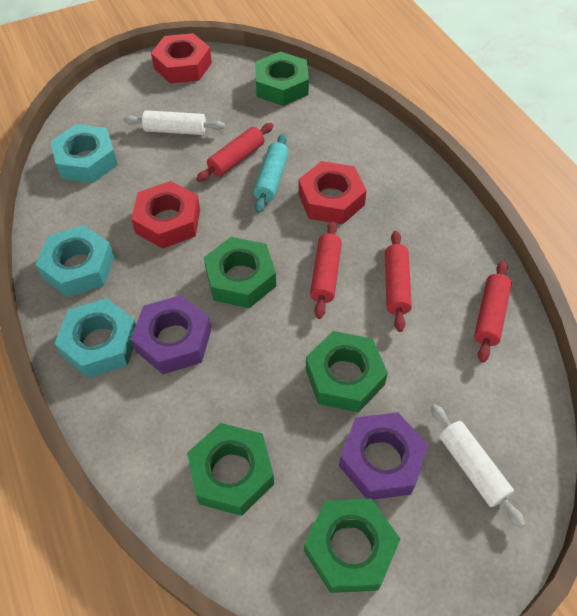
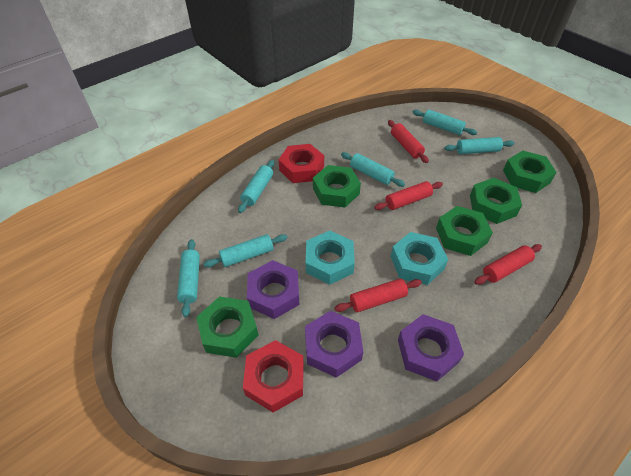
purple nut: [131,295,212,374] [339,412,428,500] = 2 -> [247,260,299,319] [305,311,363,378] [398,314,464,381] = 3
red nut: [131,181,200,249] [151,33,212,83] [298,161,367,225] = 3 -> [243,340,304,412] [279,144,324,183] = 2
turquoise nut: [36,225,114,297] [50,124,118,183] [55,298,136,378] = 3 -> [306,231,355,285] [391,232,448,285] = 2
turquoise rolling pin: [253,133,289,213] = 1 -> [177,239,200,317] [203,234,288,268] [238,160,275,213] [341,152,405,187] [412,110,477,135] [444,137,514,154] = 6
white rolling pin: [124,110,225,135] [431,404,525,528] = 2 -> none = 0

